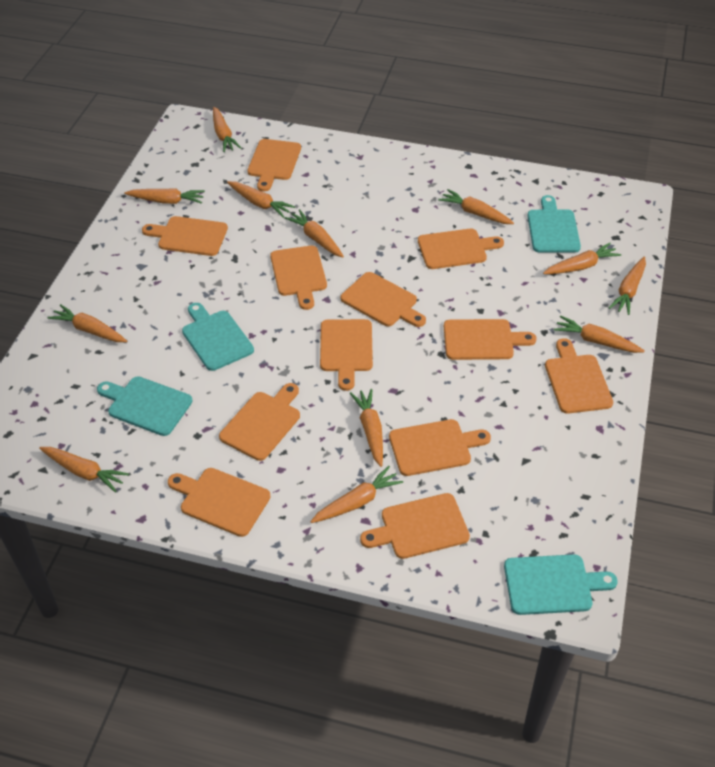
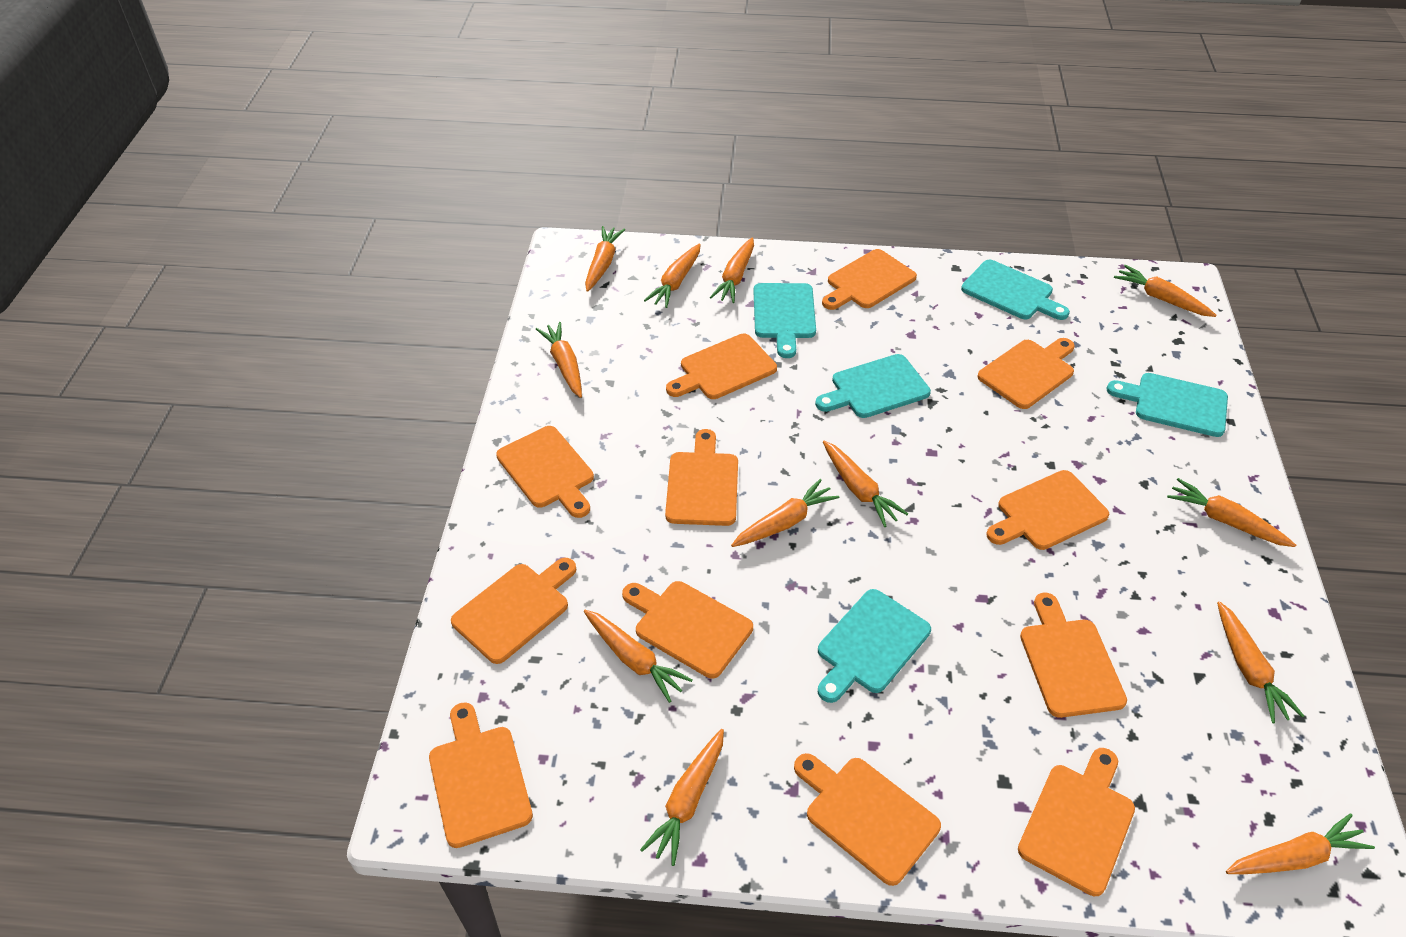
turquoise cutting board: [97,376,193,436] [182,303,254,371] [504,554,618,615] [528,195,581,253] = 4 -> [753,283,816,358] [815,354,931,418] [818,589,931,703] [961,260,1070,320] [1107,373,1228,437] = 5

